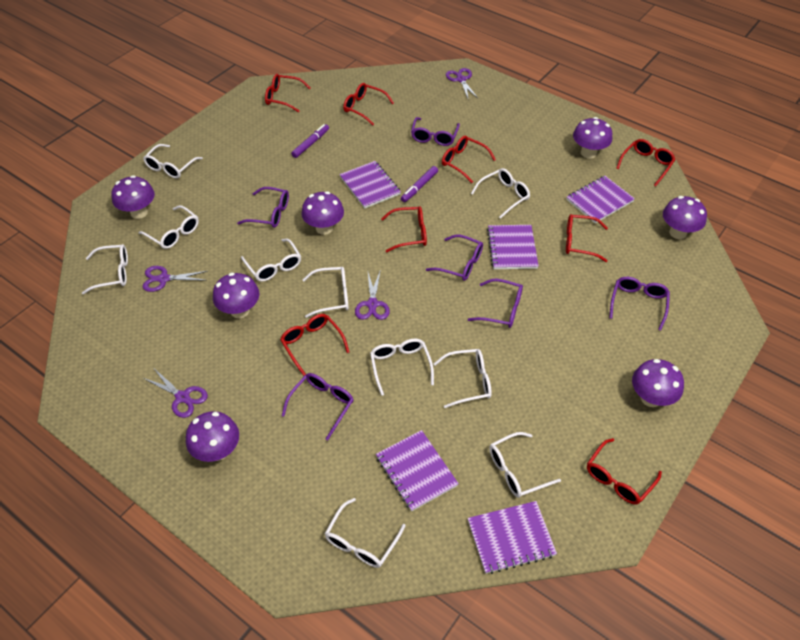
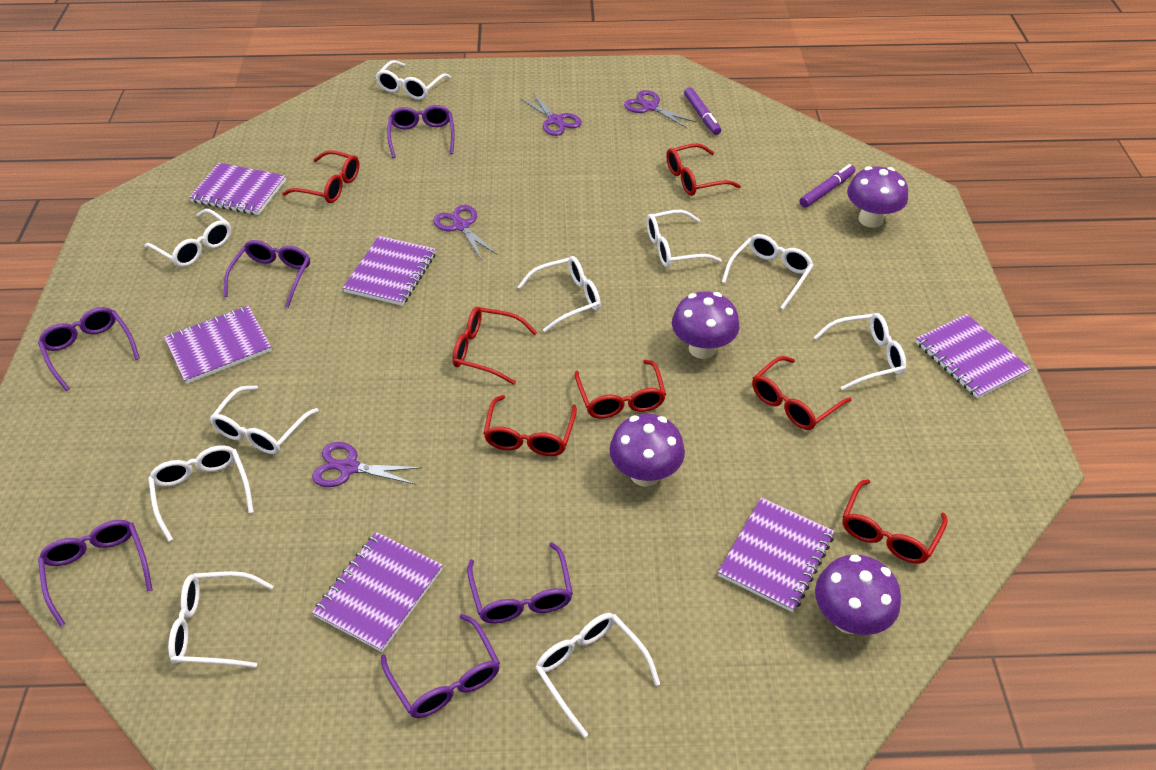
purple mushroom: [112,175,155,219] [186,411,239,462] [213,273,259,318] [301,191,344,235] [573,117,612,159] [632,359,684,407] [663,196,707,239] = 7 -> [609,414,685,487] [672,291,739,359] [815,555,901,635] [847,166,908,228] = 4
purple notebook: [339,161,401,209] [376,430,459,511] [468,501,557,574] [487,225,539,269] [566,176,635,223] = 5 -> [164,306,272,384] [189,163,286,215] [312,532,443,652] [343,236,436,306] [718,497,834,612] [916,314,1031,399] = 6
red glasses: [265,74,310,112] [280,314,349,376] [343,83,394,125] [381,206,427,252] [442,136,496,183] [566,214,608,262] [587,438,662,505] [616,139,676,186] = 8 -> [282,150,359,203] [453,307,537,385] [483,395,577,456] [574,360,666,419] [666,143,741,196] [752,356,852,430] [842,479,948,563] = 7

